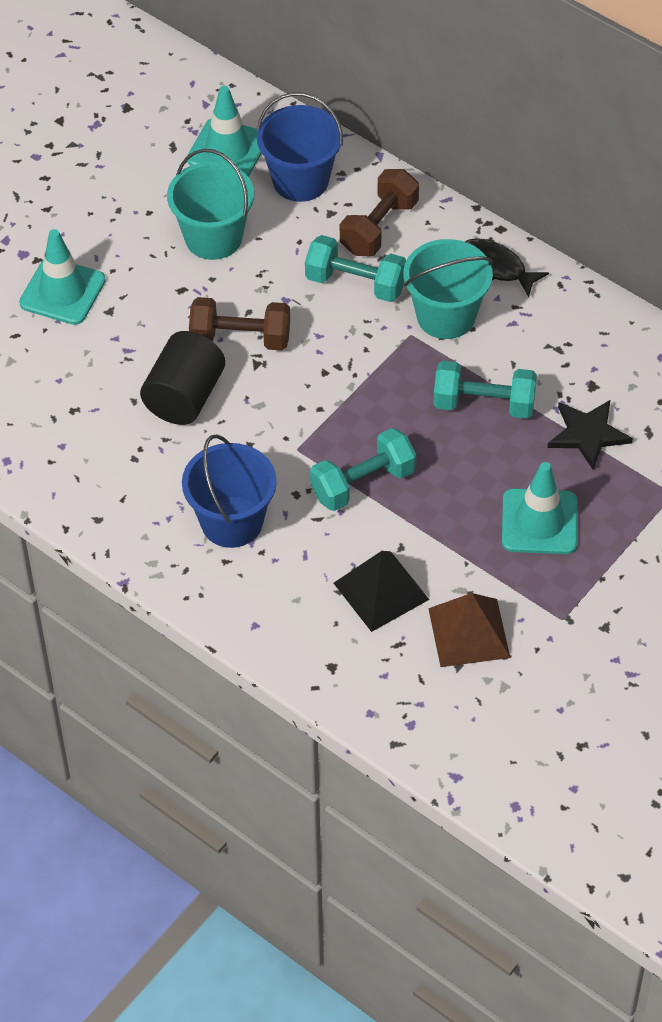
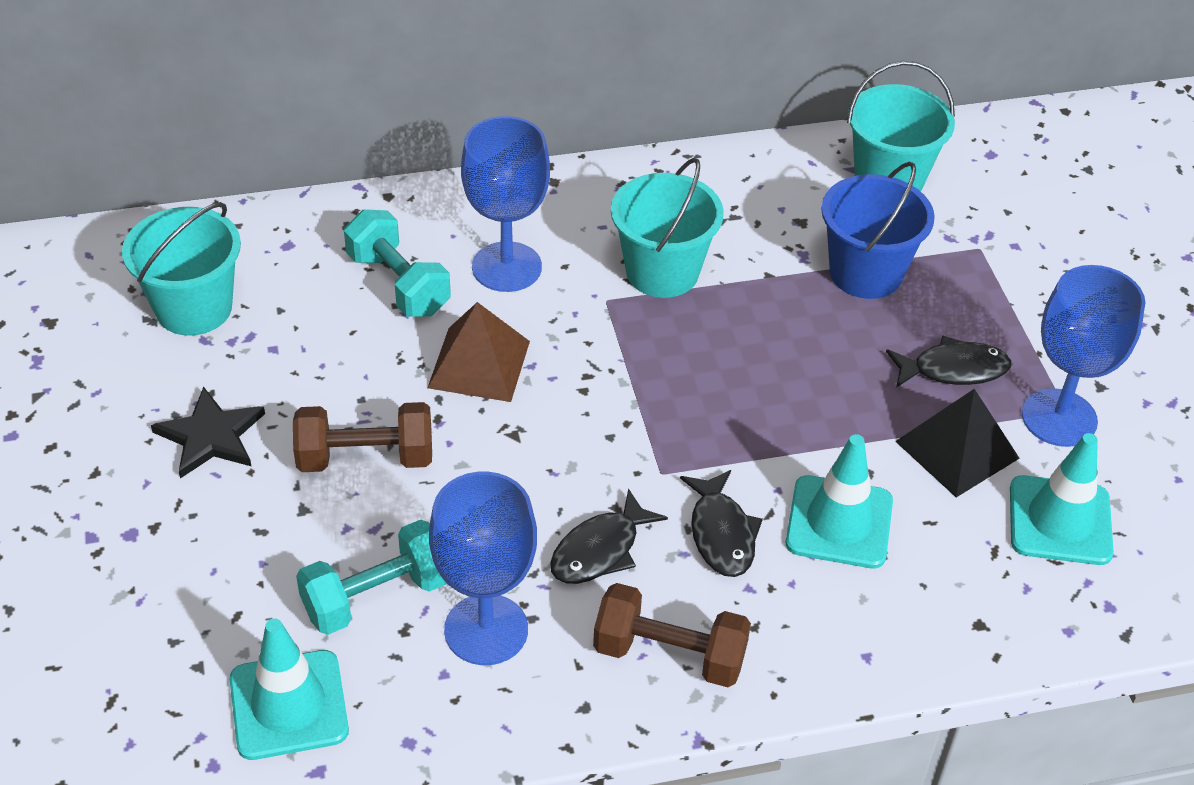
black cylinder: [140,331,225,425] = 1 -> none = 0
black fish: [465,238,549,297] = 1 -> [550,488,668,584] [680,470,763,577] [886,335,1011,388] = 3
blue bucket: [182,434,277,548] [257,92,343,202] = 2 -> [821,161,935,299] = 1
blue goblet: none = 0 -> [429,472,537,665] [461,116,550,292] [1022,265,1145,447] = 3
turquoise bucket: [167,149,254,260] [403,239,493,339] = 2 -> [122,202,241,336] [611,158,724,298] [847,61,955,191] = 3
turquoise dumbbell: [305,235,406,302] [310,428,416,511] [433,361,537,419] = 3 -> [296,520,447,635] [344,209,451,317] = 2

